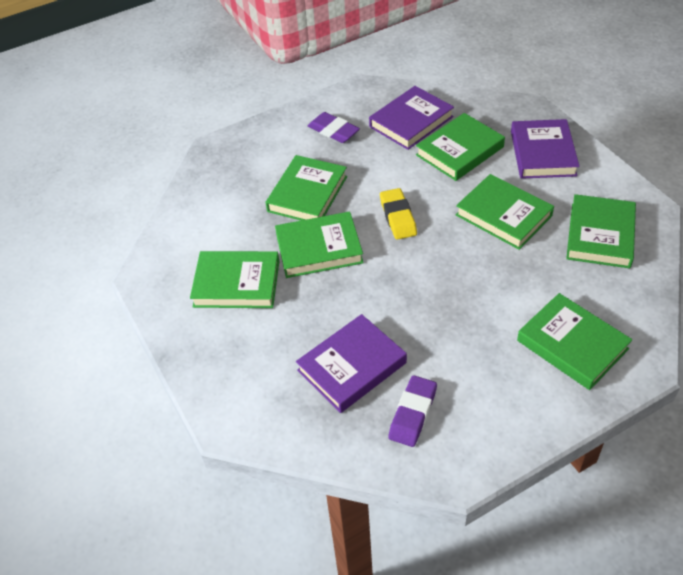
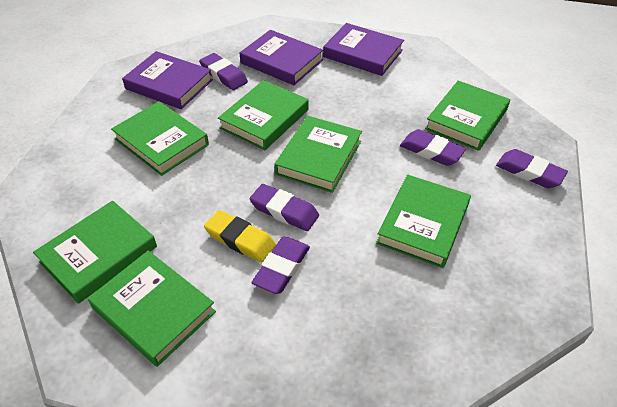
purple eraser: [308,112,360,143] [389,375,437,447] = 2 -> [199,53,248,90] [250,184,319,231] [251,237,310,294] [400,129,466,166] [496,149,568,188] = 5

